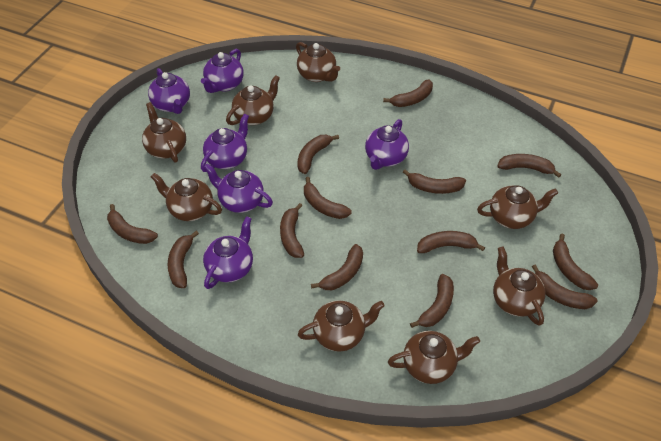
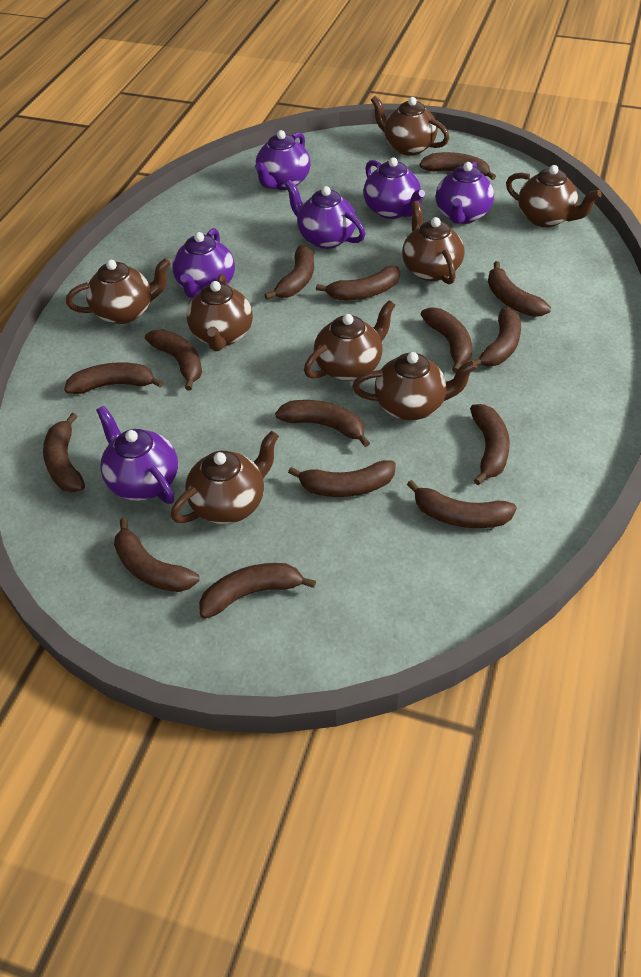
brown banana: [107,204,158,244] [168,231,199,288] [280,203,304,258] [297,135,339,174] [304,177,352,219] [311,244,363,290] [383,79,433,107] [403,169,466,194] [410,274,454,328] [417,231,485,253] [497,154,561,178] [532,264,598,309] [553,234,598,290] = 13 -> [43,413,85,493] [64,362,163,394] [114,518,199,592] [145,329,202,391] [199,563,316,619] [265,245,314,300] [275,400,370,447] [288,460,396,497] [316,266,400,300] [407,480,517,528] [419,152,496,180] [421,307,472,373] [470,404,510,485] [473,308,521,366] [488,261,551,317] = 15

